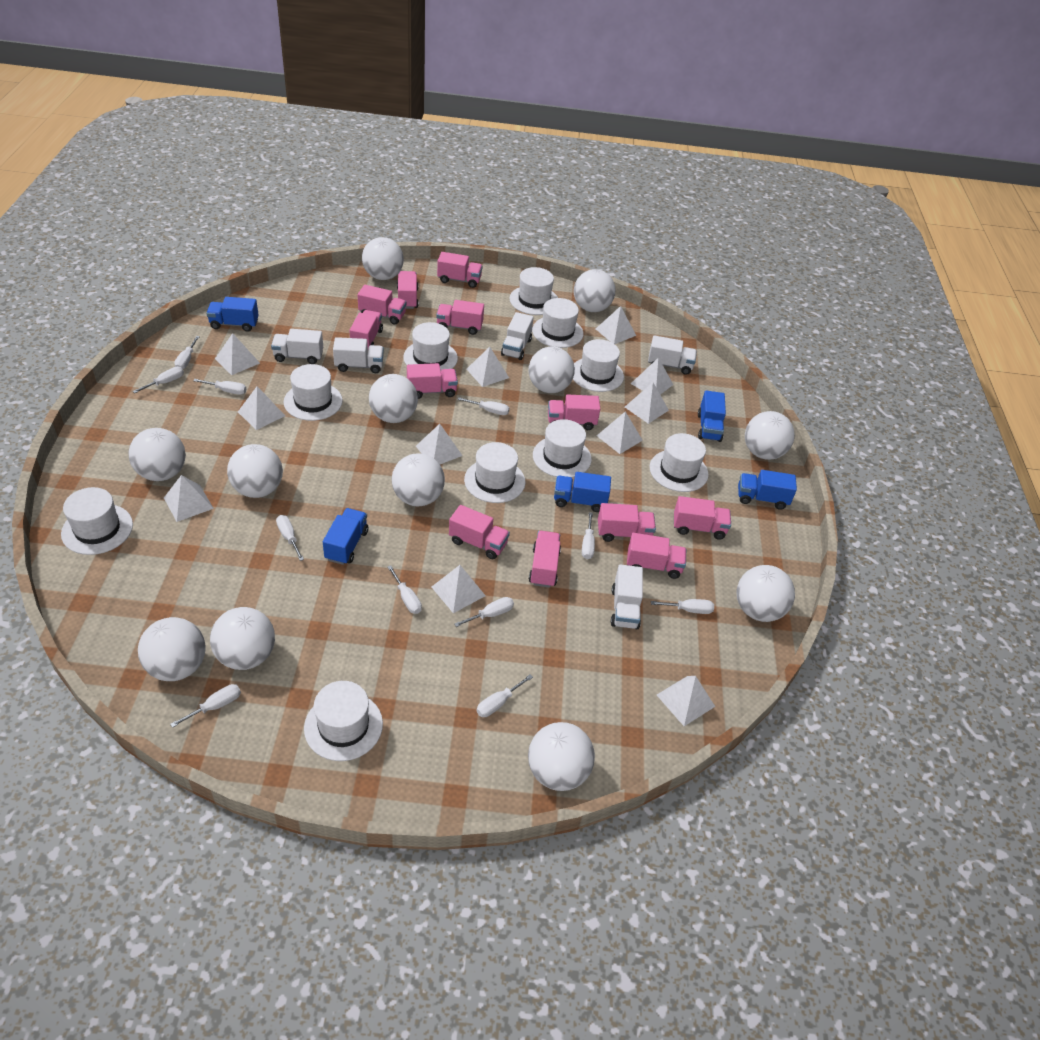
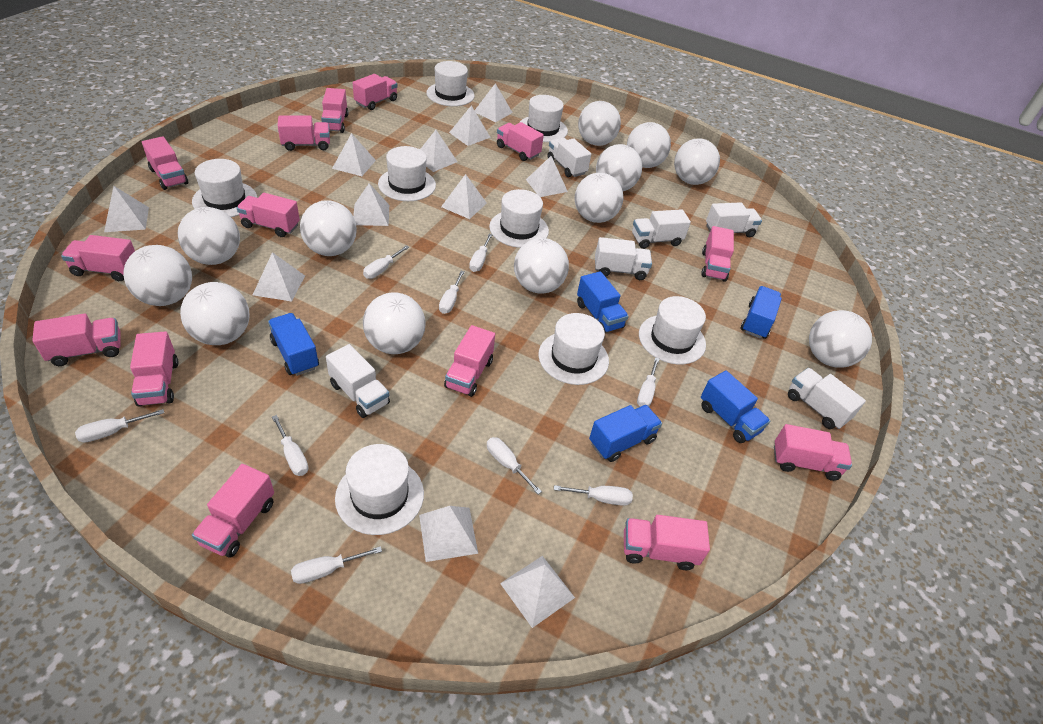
pink truck: [350,310,383,348] [357,285,407,324] [397,271,418,309] [407,363,458,399] [436,300,484,335] [437,252,483,288] [449,505,510,559] [529,531,561,588] [548,395,600,430] [598,503,656,542] [627,533,686,579] [674,496,731,540] = 12 -> [32,313,121,366] [61,235,135,281] [130,331,178,407] [142,136,188,190] [192,464,274,558] [237,193,300,237] [278,116,330,151] [321,88,348,133] [353,74,398,110] [444,325,495,397] [497,122,544,161] [624,515,710,570] [701,226,734,282] [774,424,852,481] = 14
white hat: [61,487,133,555] [284,364,343,421] [304,681,383,761] [403,322,458,370] [464,442,525,503] [510,267,558,315] [532,298,583,348] [533,419,592,477] [573,339,624,392] [650,433,708,492] = 10 -> [192,159,257,217] [335,444,424,535] [378,146,436,201] [426,61,474,106] [489,189,549,248] [520,95,568,142] [538,313,609,385] [639,296,706,365] = 8
white screwdriver: [133,367,184,393] [170,684,241,728] [174,336,200,369] [193,379,247,395] [276,515,304,561] [387,565,422,614] [454,597,514,627] [457,397,509,415] [477,674,533,717] [582,512,595,559] [651,599,714,614] = 11 -> [75,409,164,443] [272,415,308,476] [291,546,382,584] [363,245,409,279] [439,271,465,314] [469,234,493,272] [487,437,542,494] [554,485,633,506] [637,357,659,407] = 9
white truck: [271,329,323,364] [333,337,384,373] [501,312,533,360] [611,564,643,629] [648,335,697,375] = 5 -> [326,344,390,418] [547,138,591,177] [595,237,652,280] [632,209,691,249] [706,202,762,237] [788,368,866,429] = 6

